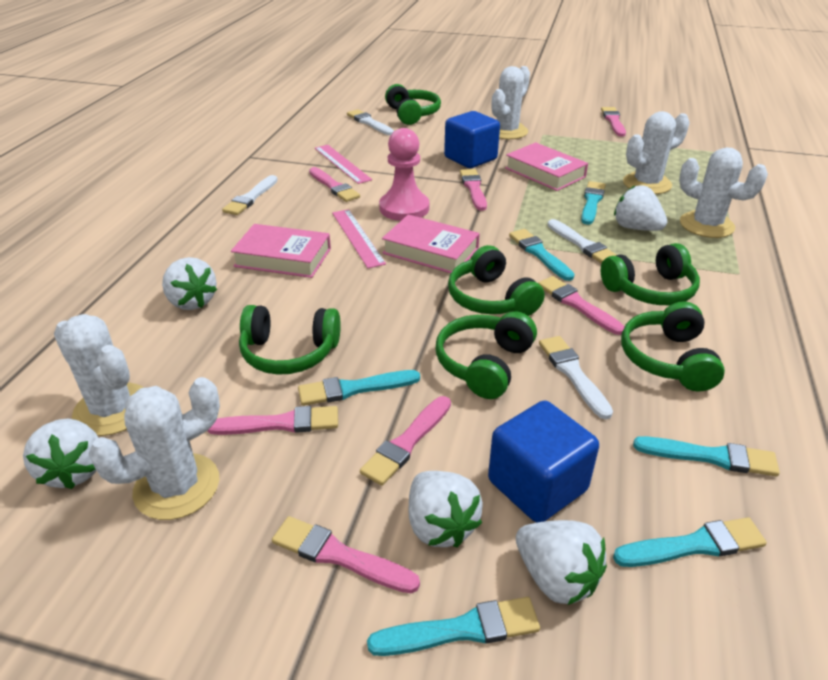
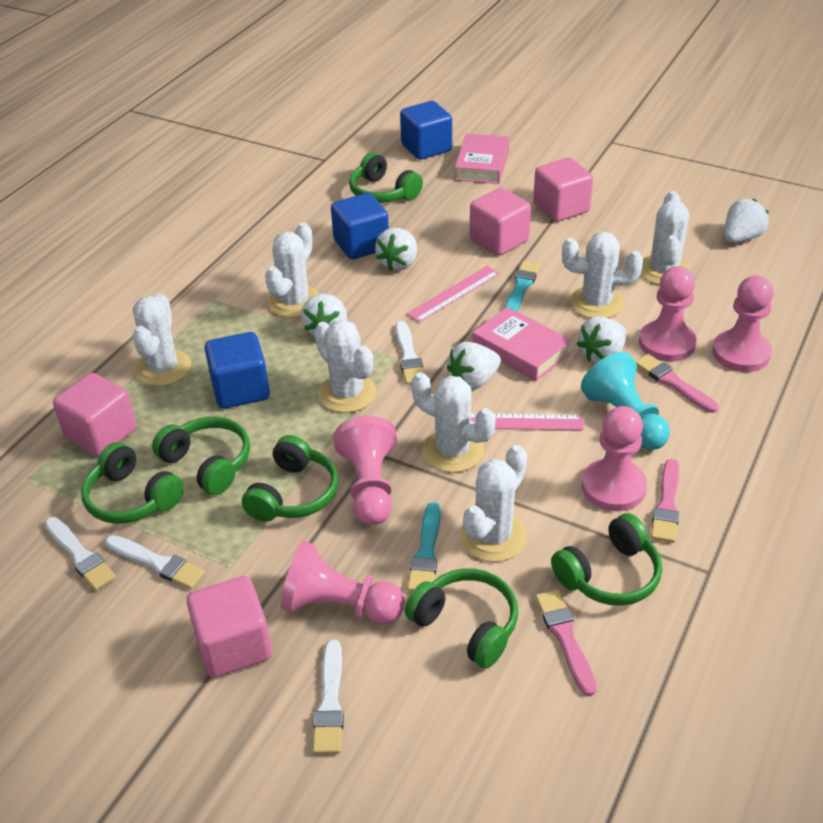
blue cube: [444,111,500,168] [488,401,599,523] = 2 -> [205,332,270,409] [331,193,389,259] [400,101,452,160] = 3
pink book: [231,224,331,278] [382,214,480,273] [505,142,588,191] = 3 -> [455,133,509,184] [472,307,572,381] = 2
pink brush: [208,406,338,435] [272,516,420,593] [309,167,360,202] [360,396,451,486] [460,169,487,211] [538,276,625,335] [601,107,626,136] = 7 -> [535,590,597,696] [635,354,719,413] [651,459,679,543] = 3
pink cube: none = 0 -> [53,373,136,457] [187,576,272,678] [470,188,531,256] [533,158,593,222] = 4
pink pawn: [379,128,429,221] = 1 -> [281,541,405,624] [334,416,397,525] [582,406,647,511] [639,266,697,362] [712,275,774,372] = 5
turquoise brush: [298,370,420,406] [367,597,540,656] [509,229,575,281] [581,181,606,225] [613,517,767,567] [633,436,780,476] = 6 -> [407,502,441,592] [504,261,540,311] = 2
turquoise pawn: none = 0 -> [581,352,670,450] = 1
white cactus: [54,314,144,436] [89,377,220,520] [491,66,530,139] [623,111,690,194] [679,147,768,238] = 5 -> [133,293,192,386] [265,222,320,318] [314,320,376,413] [411,372,495,473] [460,445,528,562] [562,232,643,318] [641,191,691,285] = 7

